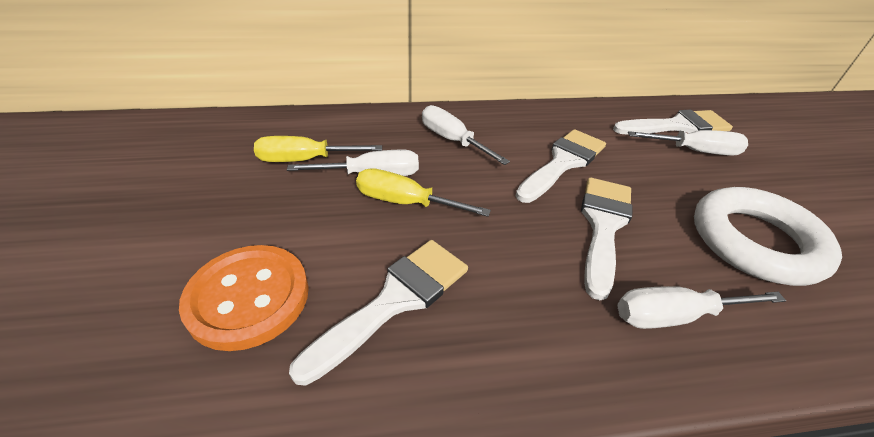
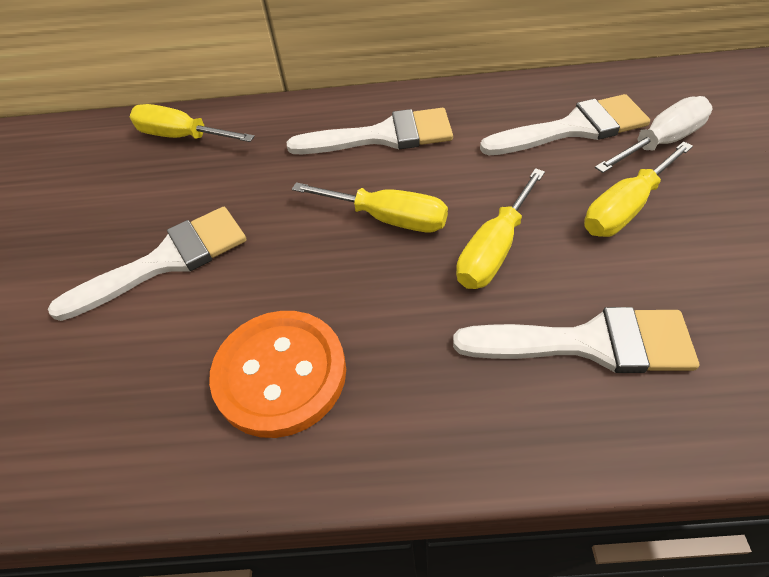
white ring: [694,187,842,286] = 1 -> none = 0
white screwdriver: [287,150,419,176] [422,105,510,165] [617,286,786,329] [628,130,748,156] = 4 -> [595,96,713,173] = 1
yellow screwdriver: [254,136,382,162] [356,168,491,217] = 2 -> [130,104,255,142] [292,182,448,232] [456,168,545,289] [584,141,693,237] = 4

